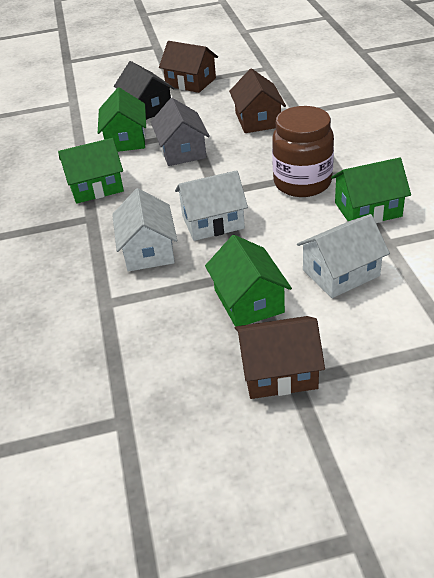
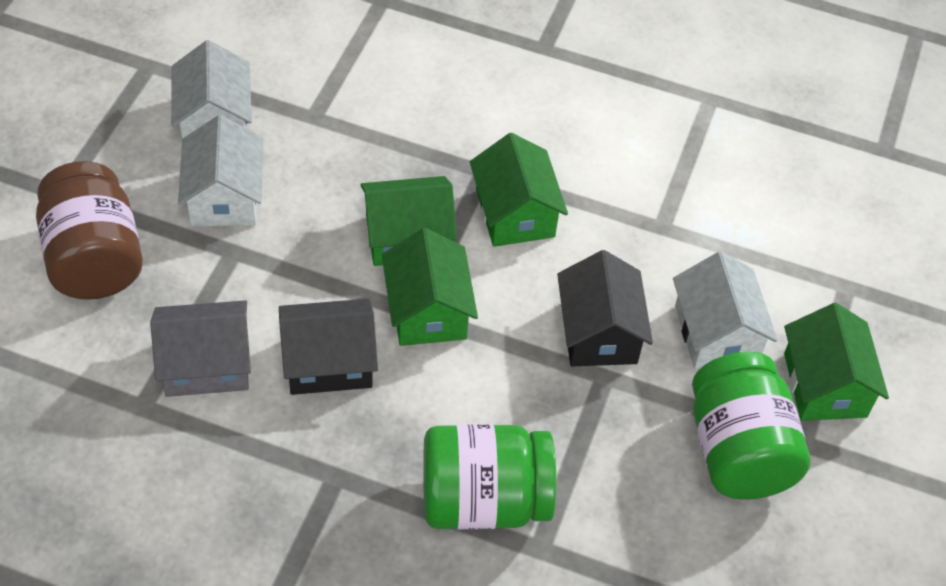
black house: [114,61,175,120] = 1 -> [279,299,378,395] [557,250,653,366] = 2
brown house: [159,41,218,93] [229,68,286,133] [235,316,325,399] = 3 -> none = 0
green jar: none = 0 -> [423,424,556,529] [692,352,810,500] = 2

